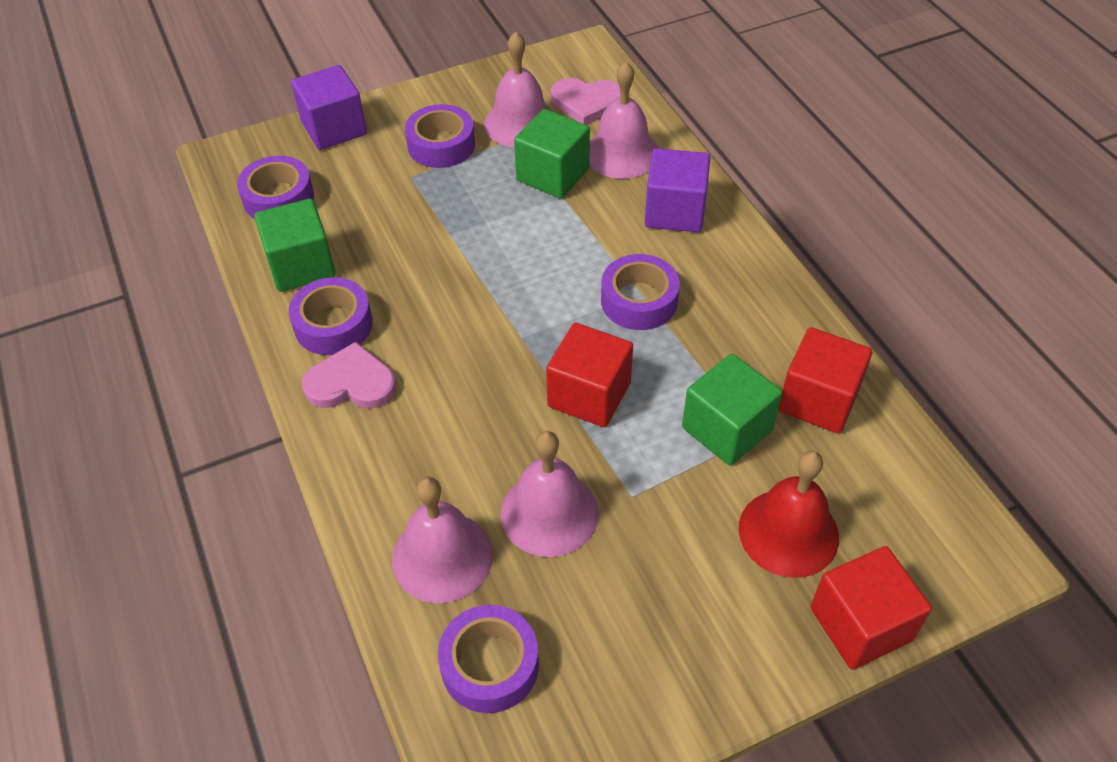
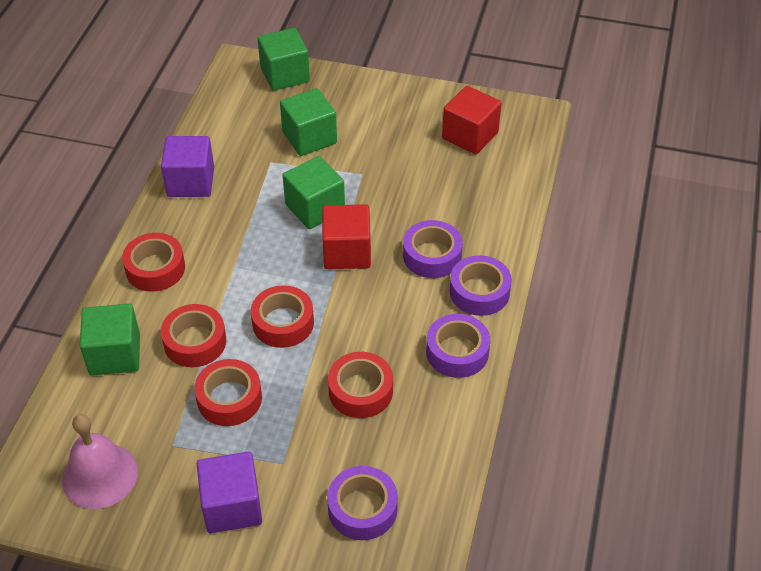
green cube: [254,199,336,292] [514,109,590,199] [682,354,782,466] = 3 -> [80,304,140,375] [258,28,310,91] [280,88,337,156] [283,156,345,229] = 4
pink bell: [392,477,493,603] [484,32,551,147] [501,431,599,557] [589,62,658,179] = 4 -> [62,414,138,509] = 1
pink heart: [302,342,396,409] [551,78,620,125] = 2 -> none = 0
purple tape: [237,156,314,219] [289,277,373,355] [405,104,475,168] [438,605,539,713] [601,254,680,330] = 5 -> [327,466,398,540] [403,220,463,278] [426,314,490,378] [450,255,512,316] = 4
red bell: [739,451,839,578] = 1 -> none = 0
red cube: [546,323,633,427] [778,327,872,434] [810,546,932,669] = 3 -> [322,204,371,269] [442,86,502,154] = 2
red tape: none = 0 -> [122,233,185,292] [161,304,226,367] [194,359,262,426] [251,285,314,348] [328,352,393,418] = 5

